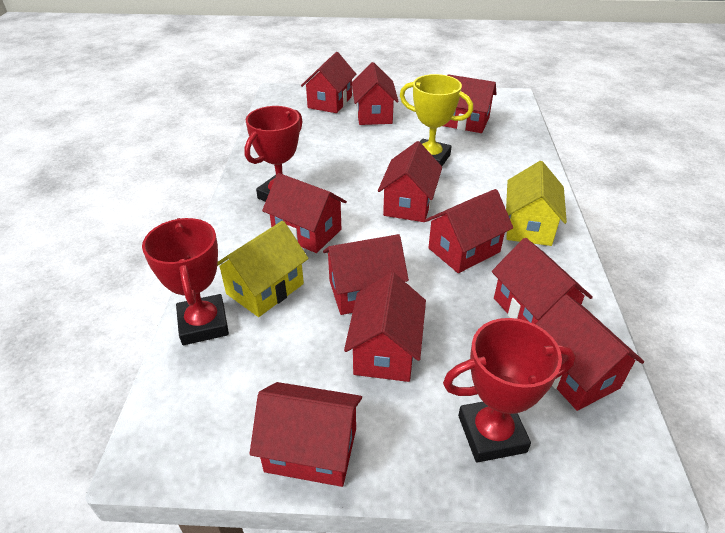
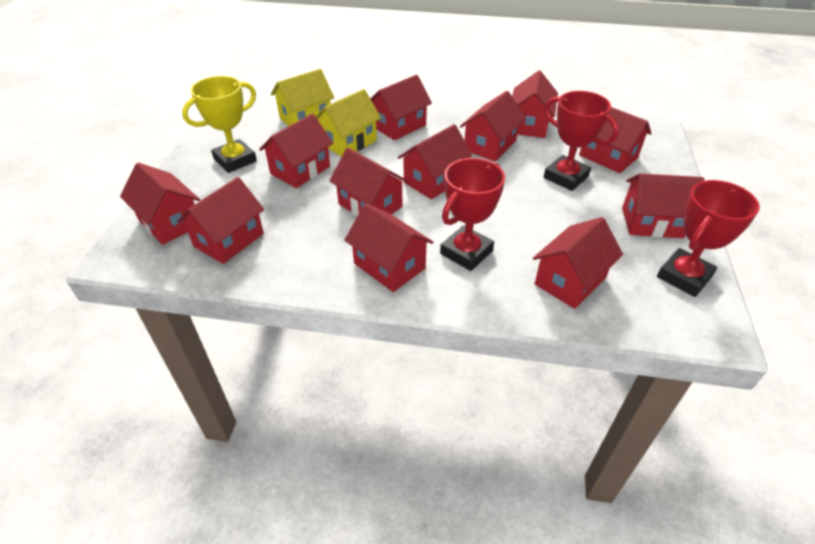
red house: [250,382,362,487] [262,173,347,253] [301,52,356,113] [323,234,409,315] [344,272,426,382] [352,62,399,125] [378,141,442,222] [424,189,513,273] [443,74,497,133] [492,238,593,324] [535,294,644,411] = 11 -> [120,162,200,245] [177,177,264,264] [259,114,333,188] [329,148,408,217] [345,203,433,292] [370,75,432,140] [398,124,472,199] [460,91,525,162] [512,70,558,138] [533,217,623,309] [579,107,651,173] [622,173,704,238] = 12

